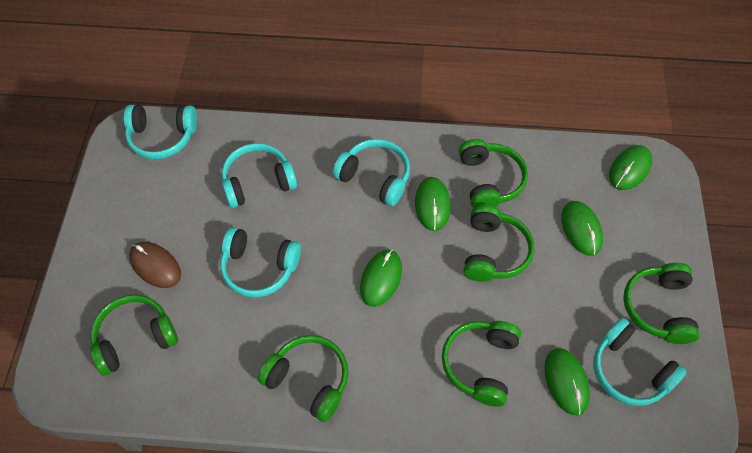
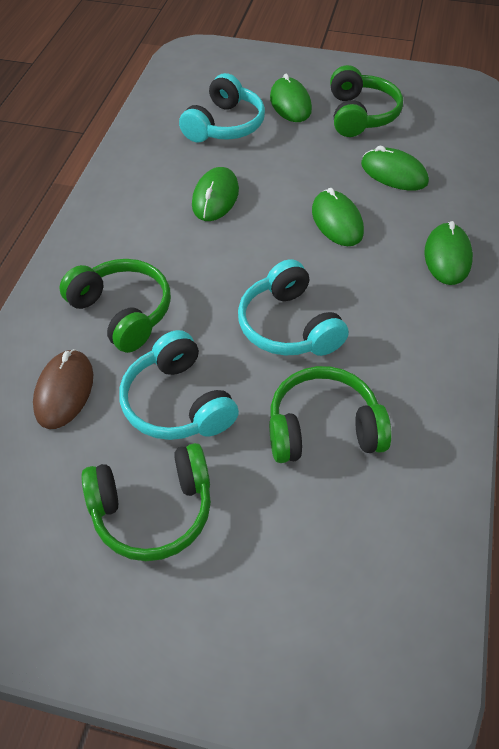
green headphones: [90,295,178,376] [258,335,348,422] [442,321,521,407] [459,139,528,208] [464,205,535,282] [623,263,700,344] = 6 -> [59,259,171,353] [81,443,211,561] [269,366,392,463] [330,65,403,137] = 4
turquoise headphones: [124,105,197,159] [220,227,301,298] [221,143,297,208] [333,139,410,206] [593,318,687,406] = 5 -> [119,330,239,440] [179,73,265,143] [238,259,349,356] = 3

